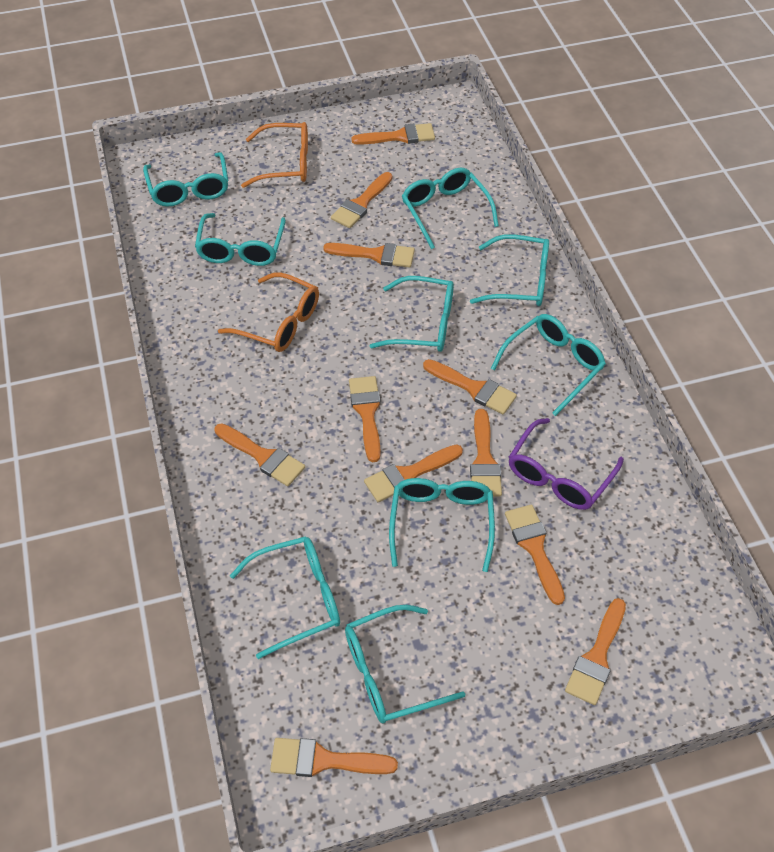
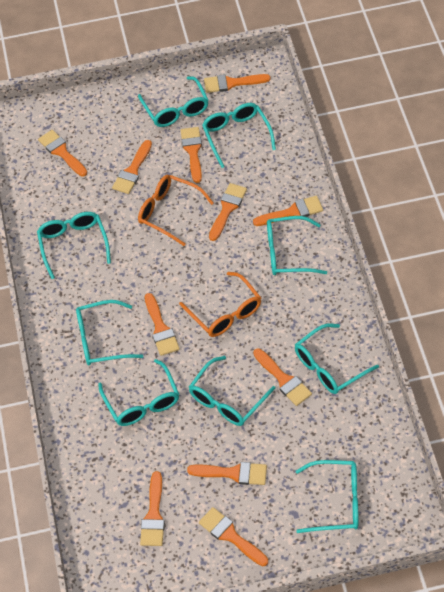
purple glasses: [509,418,624,510] = 1 -> none = 0

